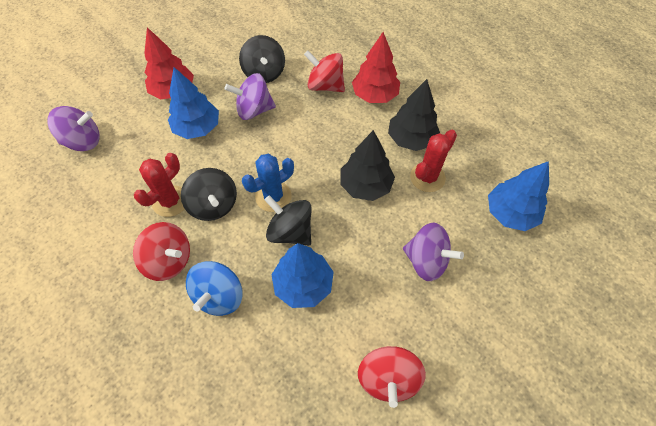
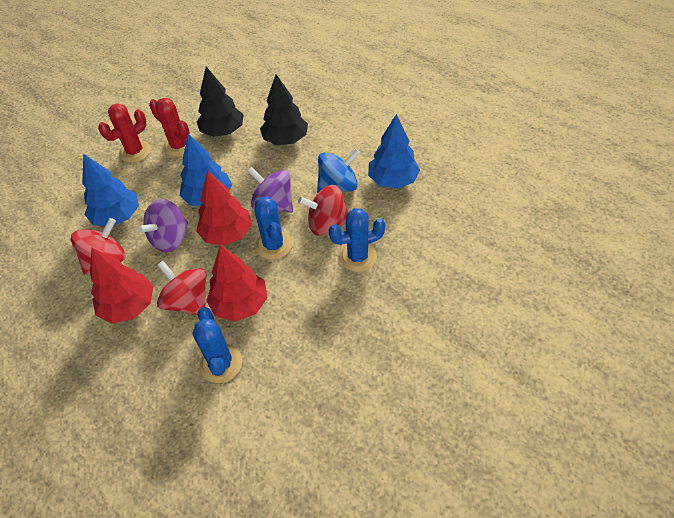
black spinning top: [181,168,237,221] [239,35,285,83] [264,195,311,246] = 3 -> none = 0
blue cactus: [242,154,294,212] = 1 -> [192,307,242,383] [255,197,292,260] [329,208,385,272] = 3
purple spinning top: [48,106,100,151] [224,73,276,120] [403,223,464,281] = 3 -> [138,199,188,252] [248,167,293,213] = 2
red tree: [144,27,194,99] [352,32,400,103] = 2 -> [90,248,153,324] [196,171,252,246] [206,245,268,322] = 3

